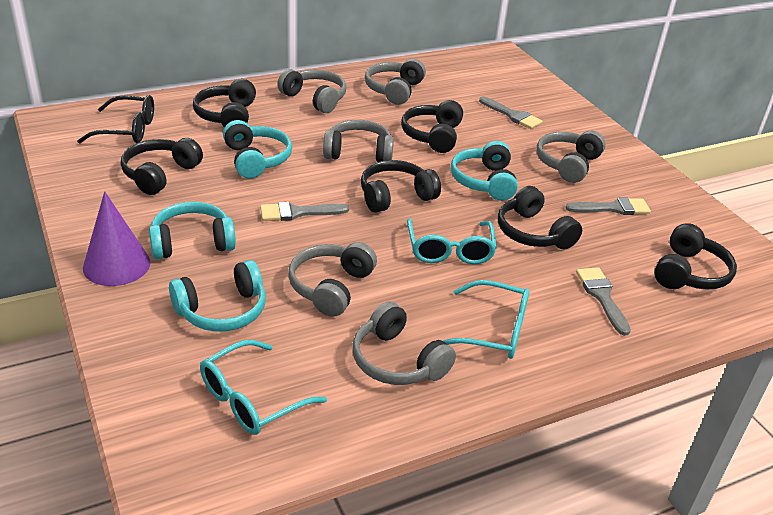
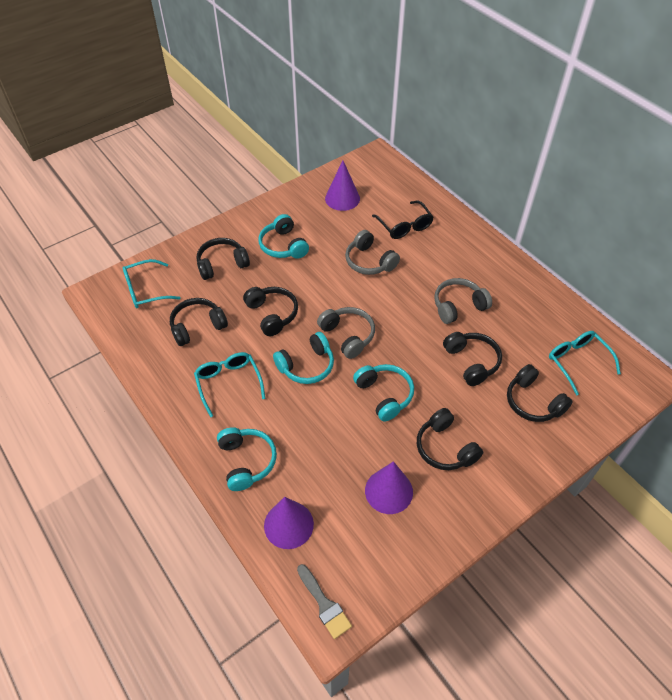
grey brush: [260,202,349,221] [479,97,543,129] [566,197,651,215] [576,267,631,336] = 4 -> [297,564,352,639] = 1
grey headphones: [277,69,346,113] [288,242,377,317] [323,120,394,162] [352,301,456,385] [365,59,426,105] [536,131,606,183] = 6 -> [317,307,375,359] [345,230,400,275] [434,278,492,324] = 3
purple cone: [83,191,150,286] = 1 -> [264,497,314,549] [325,160,360,211] [365,461,413,514] = 3

